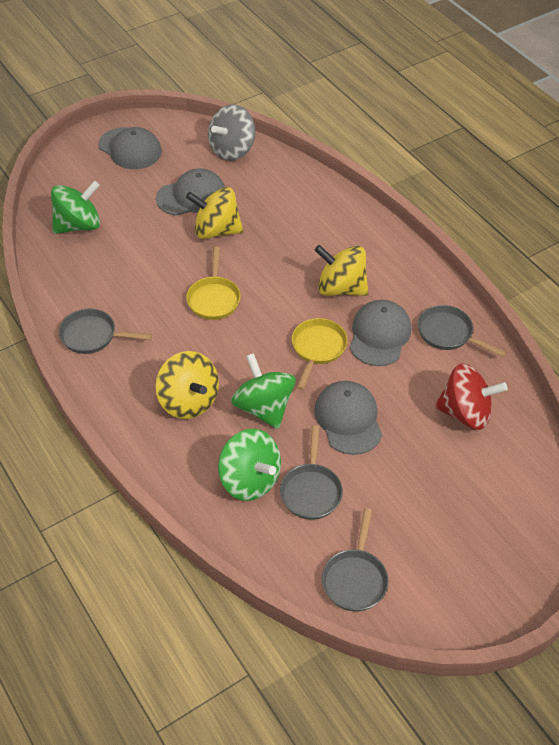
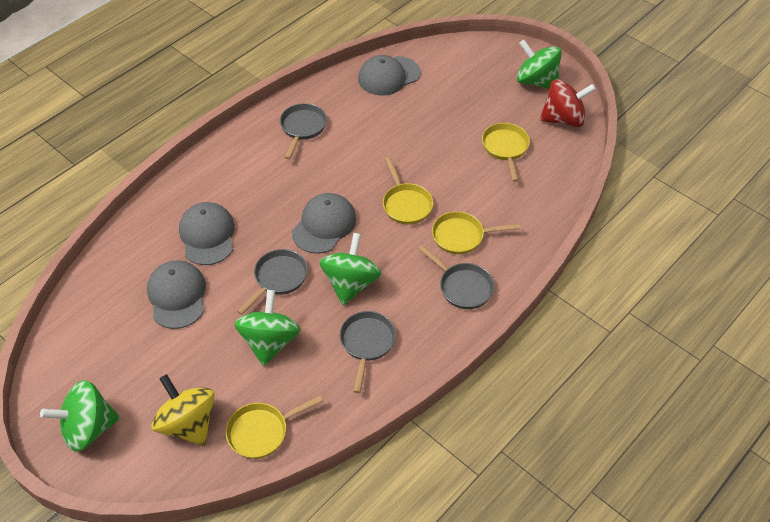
green spinning top: [51,180,100,234] [218,429,281,501] [231,353,295,429] = 3 -> [40,380,120,452] [234,290,301,366] [320,233,381,305] [517,40,562,89] = 4
grey spinning top: [208,104,255,161] = 1 -> none = 0
yellow pan: [186,247,241,320] [292,318,348,390] = 2 -> [226,395,323,459] [383,157,433,225] [432,211,521,254] [482,123,530,182] = 4
yellow spinning top: [156,351,219,419] [186,187,243,239] [315,245,368,296] = 3 -> [151,374,215,446] = 1

